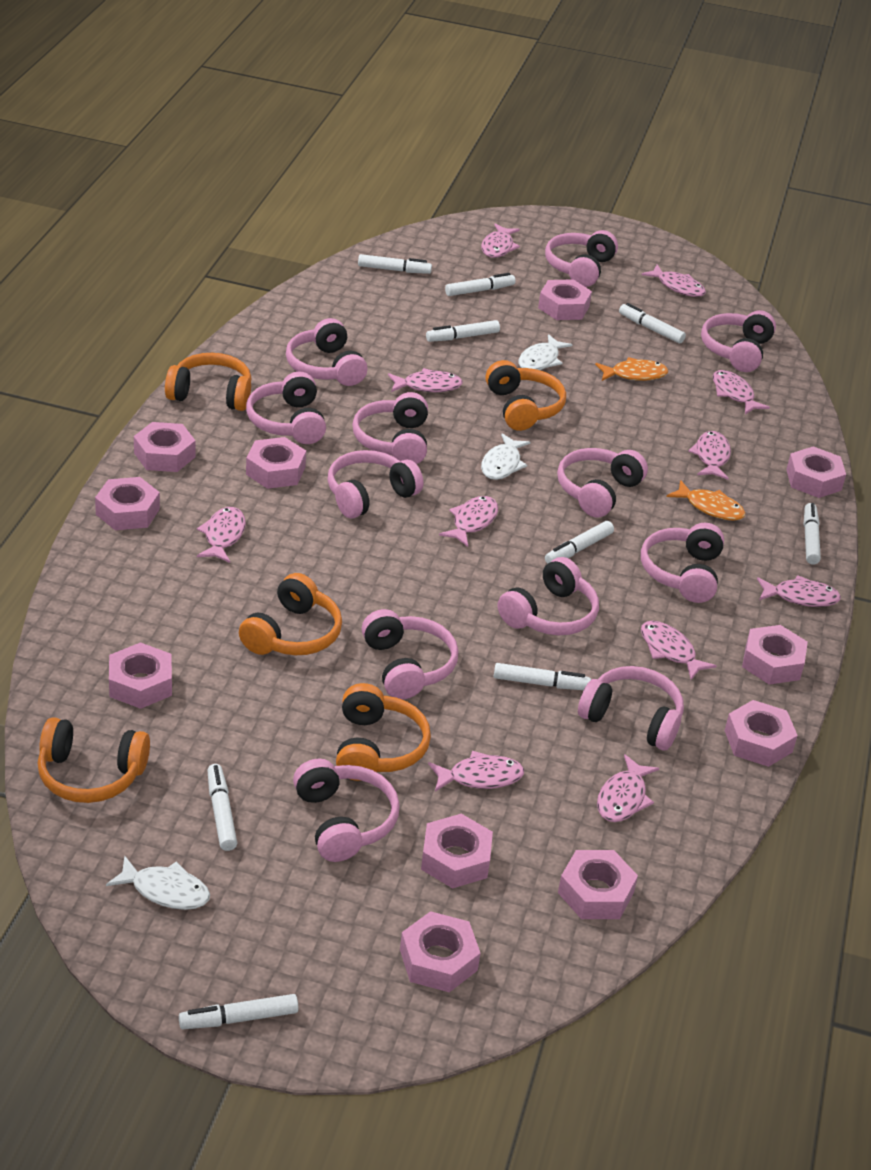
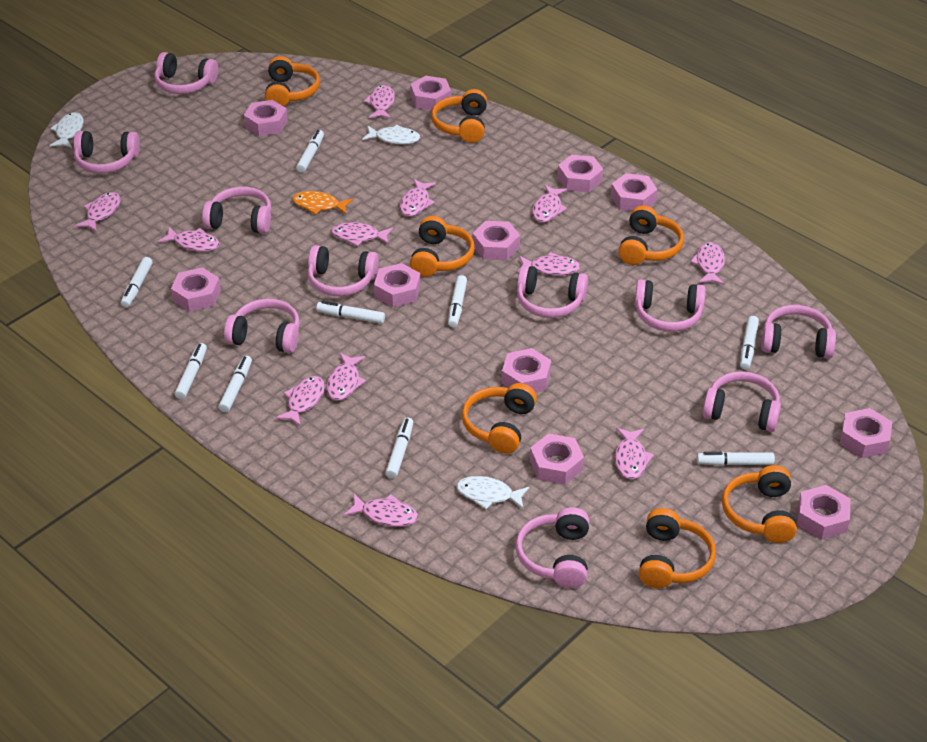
orange fish: [595,357,668,381] [667,480,746,521] = 2 -> [292,191,353,215] = 1
orange headphones: [38,717,150,803] [165,353,252,411] [239,573,342,655] [336,683,431,781] [486,360,566,431] = 5 -> [265,56,320,106] [410,216,475,277] [431,89,487,143] [462,383,537,454] [618,205,684,265] [639,508,716,588] [722,465,797,543] = 7
pink fish: [197,507,246,563] [388,368,463,392] [428,751,524,792] [439,496,498,547] [481,224,520,258] [597,754,659,822] [641,265,706,297] [641,621,716,680] [688,431,731,480] [713,370,770,414] [757,575,841,607] = 11 -> [75,192,120,232] [158,227,220,252] [276,376,325,427] [326,353,366,400] [331,222,393,246] [344,494,418,527] [364,85,395,118] [400,179,436,216] [518,252,580,275] [532,185,567,222] [615,428,654,479] [690,242,725,285] = 12
pink headphones: [246,371,326,444] [286,318,367,386] [293,759,400,862] [328,450,423,519] [352,392,428,464] [362,609,459,700] [498,557,599,635] [545,230,618,287] [557,448,648,518] [578,666,684,750] [641,523,724,603] [701,310,776,372] = 12 -> [74,131,140,173] [155,52,218,94] [202,187,271,234] [224,299,300,353] [308,245,379,296] [516,507,589,588] [517,265,588,318] [635,279,706,332] [703,371,781,432] [761,305,836,359] = 10

